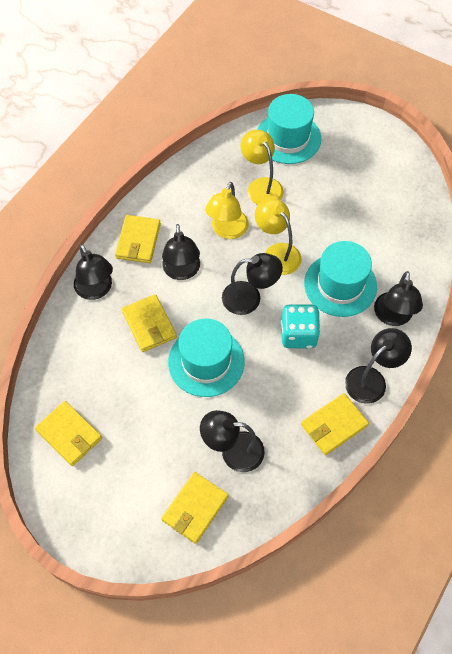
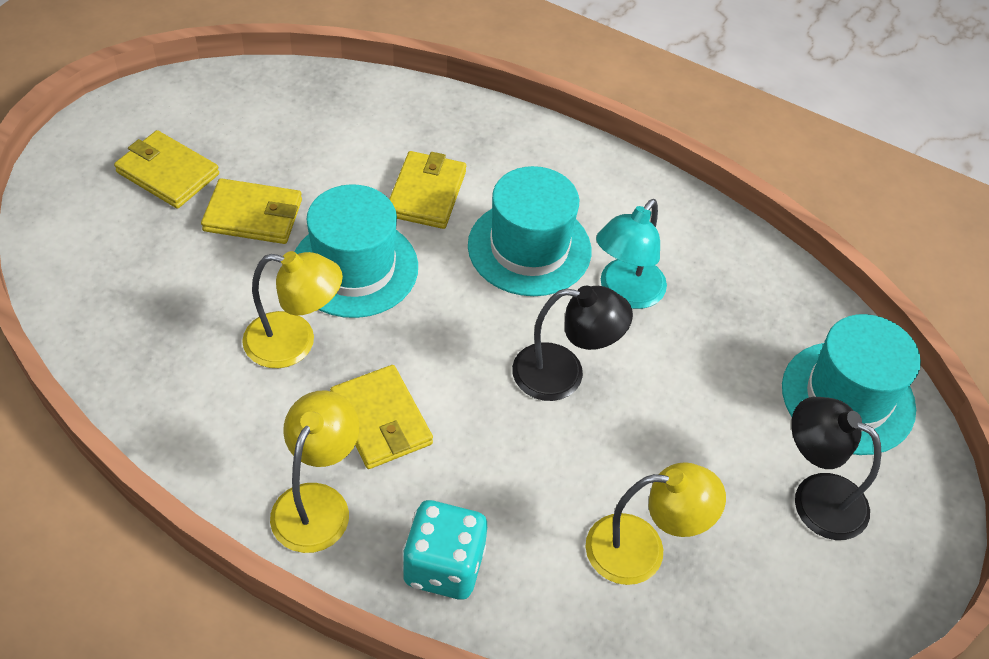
black lamp: [74,244,113,300] [162,224,200,280] [200,410,265,472] [222,253,283,315] [345,328,412,404] [374,271,423,326] = 6 -> [512,286,633,401] [791,397,881,540] = 2
turquoise lamp: none = 0 -> [596,199,667,309] = 1
yellow wallet: [35,401,102,466] [115,215,161,263] [122,294,177,352] [161,472,228,544] [301,393,369,455] = 5 -> [114,130,219,209] [201,178,302,244] [330,365,433,469] [389,151,466,229] = 4

